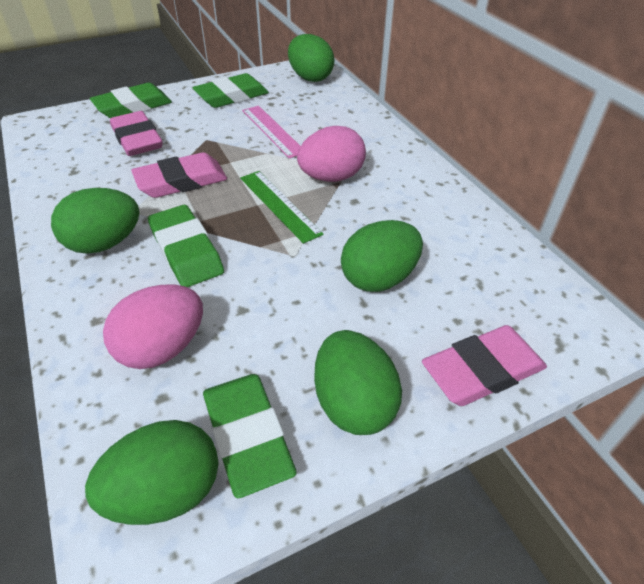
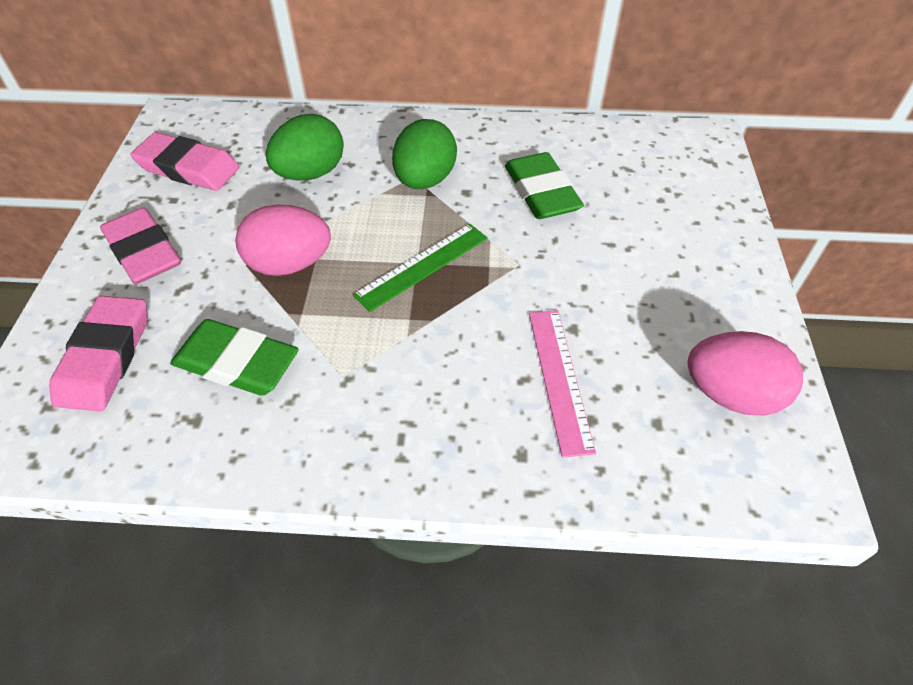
green egg: [51,188,140,254] [85,420,219,525] [288,34,335,82] [314,330,402,435] [341,220,423,292] = 5 -> [266,114,344,181] [392,119,457,189] = 2
green eraser: [90,83,172,118] [148,205,224,287] [193,73,269,108] [203,374,297,498] = 4 -> [170,319,299,396] [505,152,584,219] = 2

